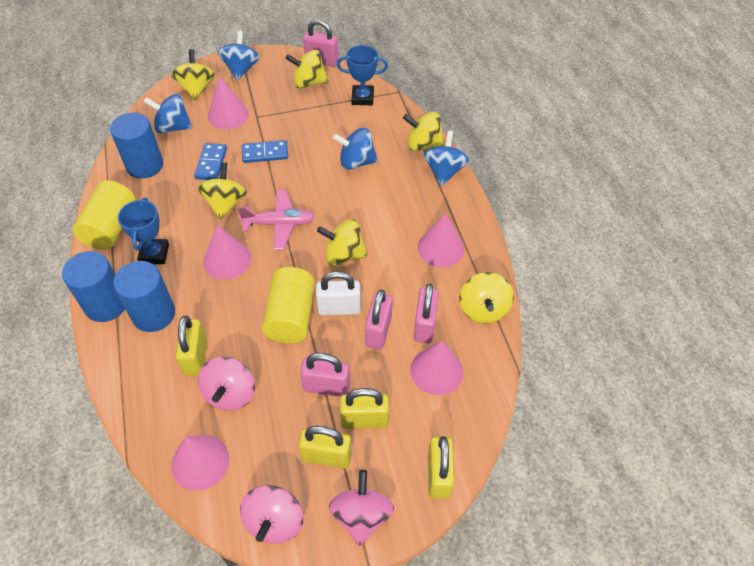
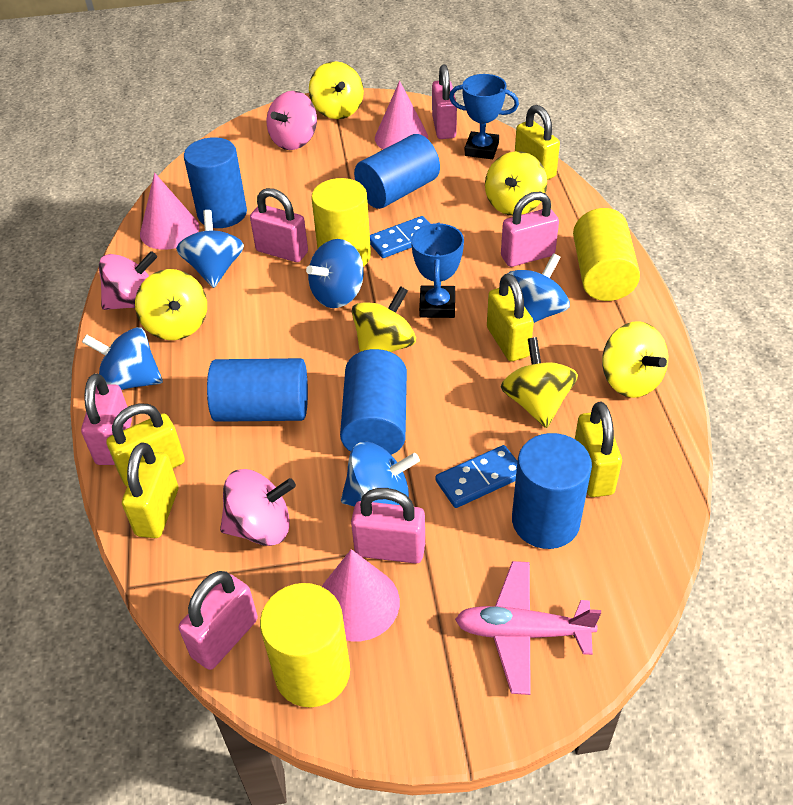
blue cylinder: [62,251,125,322] [110,113,163,179] [113,261,175,332] = 3 -> [184,137,247,228] [207,358,308,422] [340,349,407,455] [354,134,440,209] [512,433,592,549] = 5
blue spinning top: [144,94,192,133] [218,30,260,80] [333,128,378,170] [423,131,469,186] = 4 -> [82,327,163,390] [176,210,244,288] [306,239,364,308] [341,442,420,507] [507,253,570,323] = 5
pink cone: [171,435,229,491] [203,225,251,280] [208,77,249,129] [410,340,463,395] [418,213,464,267] = 5 -> [140,173,199,250] [322,549,400,641] [375,81,428,149] = 3
pink padlock: [300,353,350,397] [303,19,339,67] [365,290,393,350] [414,283,439,343] = 4 -> [81,373,132,465] [179,571,258,670] [250,188,308,262] [351,488,425,564] [432,64,457,139] [501,192,559,267] = 6
white padlock: [316,271,361,315] = 1 -> none = 0
yellow cylinder: [73,180,136,250] [262,267,315,343] = 2 -> [260,583,350,707] [311,178,371,267] [573,208,640,301] = 3
yellow padlock: [176,316,207,376] [299,426,352,468] [340,388,389,429] [428,436,454,499] = 4 -> [106,403,185,486] [122,442,178,538] [487,274,534,361] [515,105,560,180] [575,402,622,497] = 5

